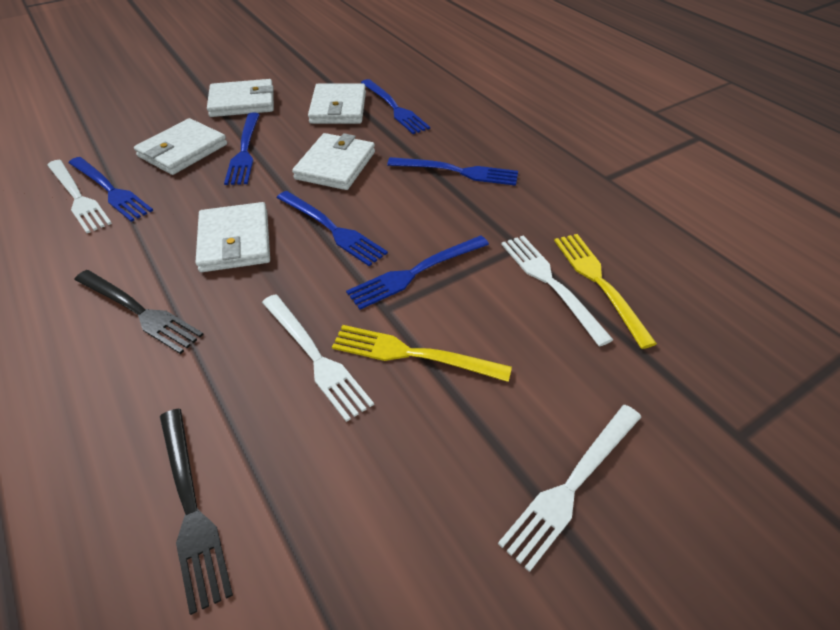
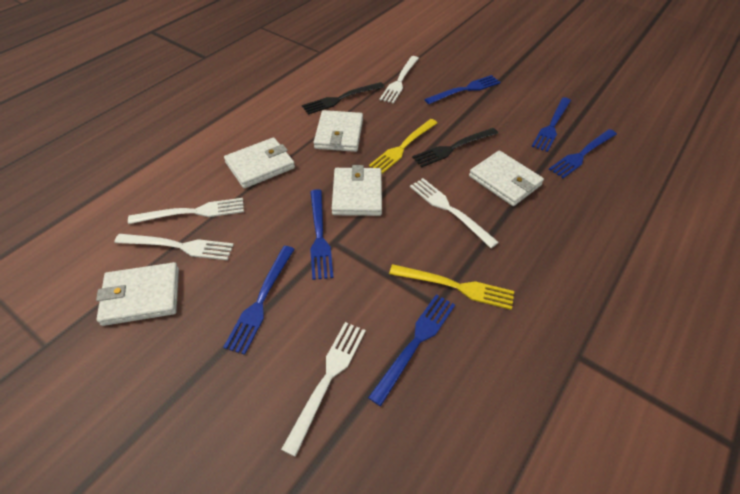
white fork: [47,160,112,233] [262,294,374,422] [498,405,641,572] [501,235,614,346] = 4 -> [114,234,234,260] [128,198,244,224] [281,322,366,457] [379,56,419,104] [410,178,499,248] = 5

